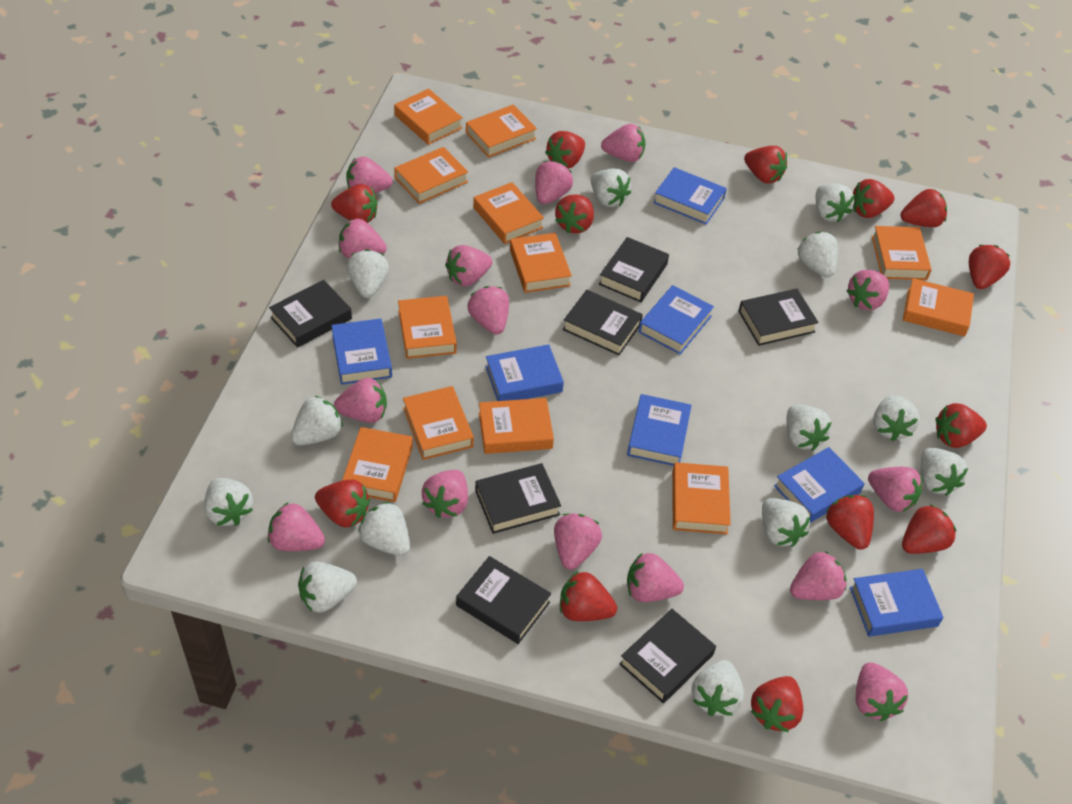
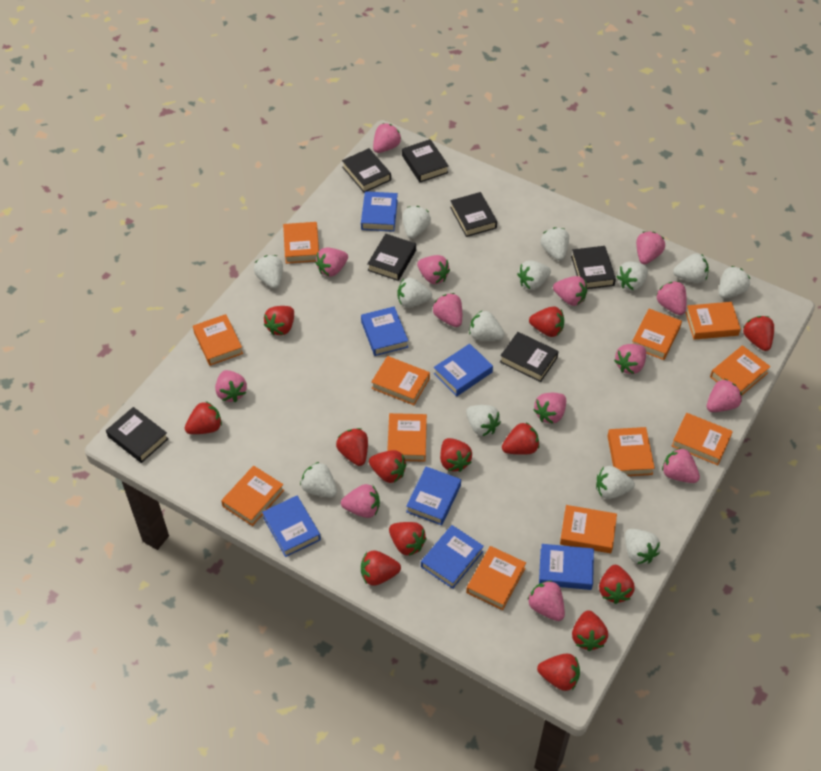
pink strawberry: [268,503,325,551] [334,378,387,423] [339,219,387,259] [346,156,393,193] [422,470,468,518] [445,245,492,287] [468,286,509,335] [535,161,573,204] [554,513,602,570] [601,124,645,162] [627,552,684,602] [790,551,847,600] [846,270,889,310] [856,662,908,721] [868,467,923,512] = 15 -> [215,370,247,402] [315,248,348,277] [341,484,380,518] [373,123,402,153] [417,255,450,284] [433,293,462,327] [527,580,565,621] [533,393,566,424] [553,276,588,306] [614,344,646,374] [636,231,665,264] [656,281,687,315] [662,447,700,483] [707,379,742,412] = 14

